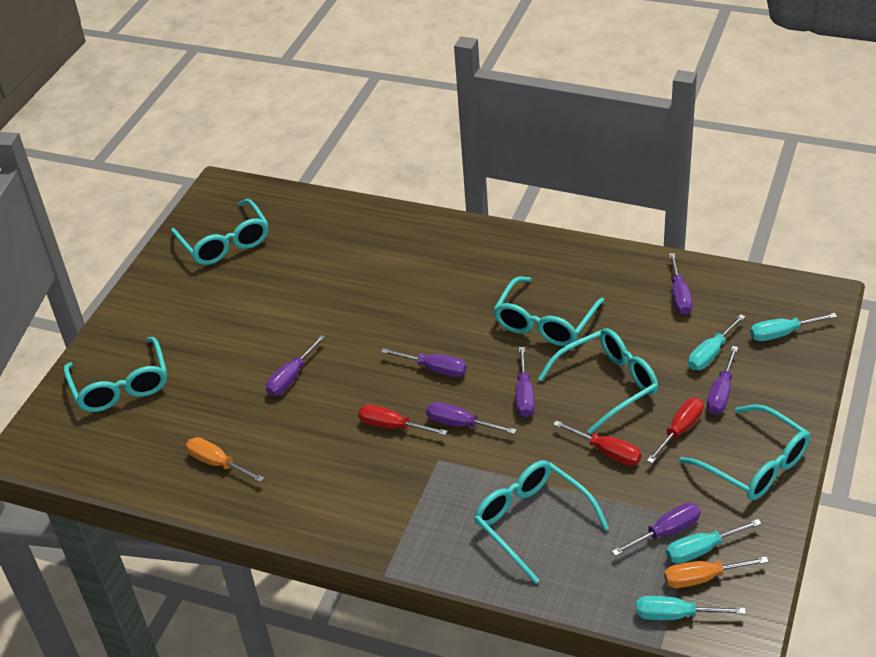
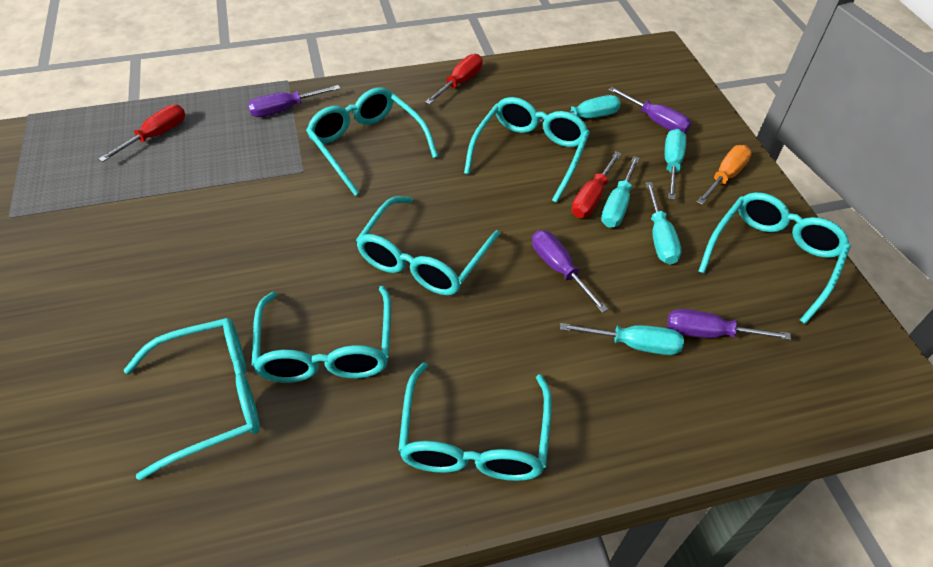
orange screwdriver: [186,437,264,482] [664,557,769,588] = 2 -> [697,145,752,205] = 1
purple screwdriver: [266,335,325,396] [381,348,467,377] [426,402,517,434] [516,347,535,417] [612,503,701,556] [669,253,692,315] [707,346,738,414] = 7 -> [248,85,341,117] [532,230,608,313] [608,87,692,133] [667,309,791,340] = 4
turquoise glasses: [64,337,167,412] [171,199,268,265] [474,460,609,584] [493,276,605,346] [538,328,658,434] [679,404,810,500] = 6 -> [124,318,260,480] [252,286,391,383] [306,87,438,196] [356,196,500,295] [398,362,552,481] [464,97,590,203] [698,192,851,324] = 7
turquoise screwdriver: [636,596,746,620] [666,519,762,564] [688,314,745,370] [750,313,837,341] = 4 -> [539,95,621,123] [560,323,684,355] [601,156,640,228] [645,182,682,265] [665,129,686,200] = 5

